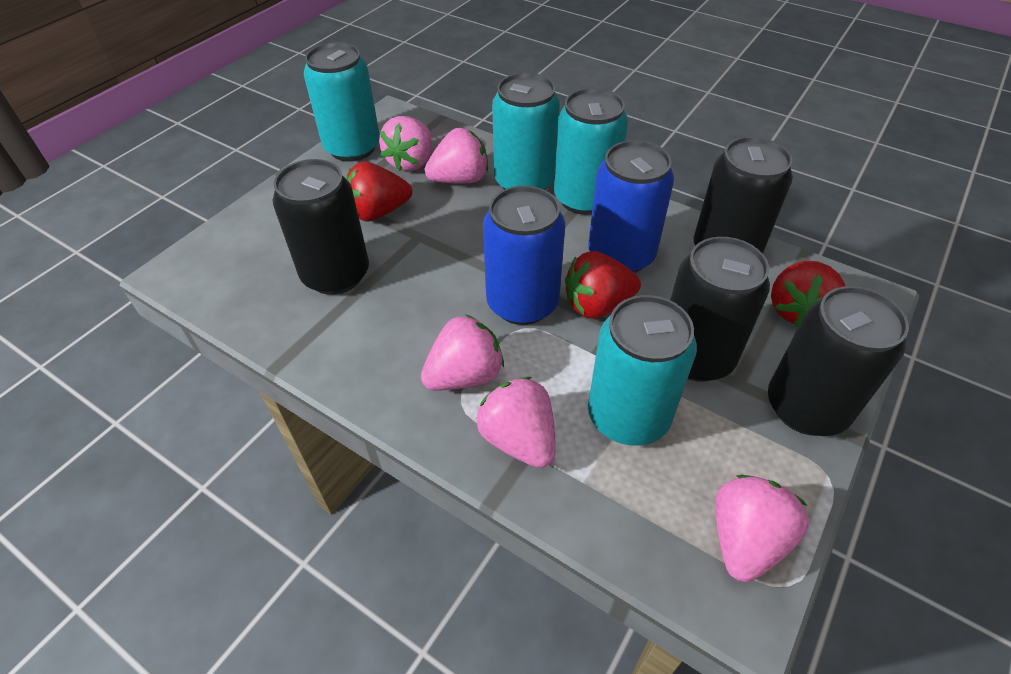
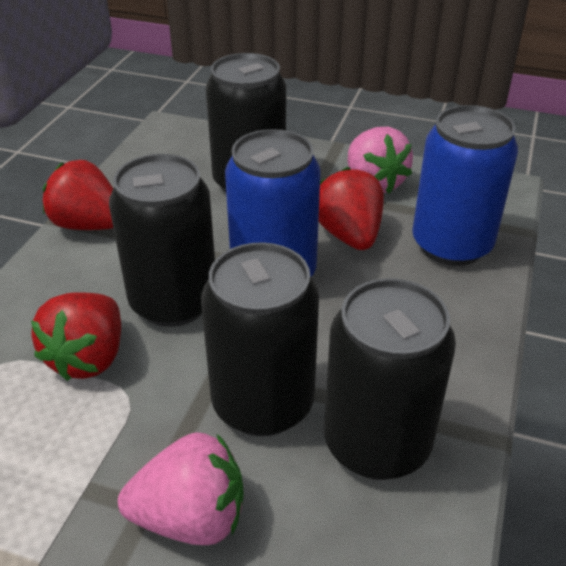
pink strawberry: [379,116,432,171] [421,314,504,391] [425,128,488,184] [476,377,556,468] [715,475,809,582] = 5 -> [118,432,244,545] [348,127,413,193] = 2
turquoise can: [304,42,380,162] [492,73,560,190] [554,88,628,215] [588,295,697,446] = 4 -> none = 0

